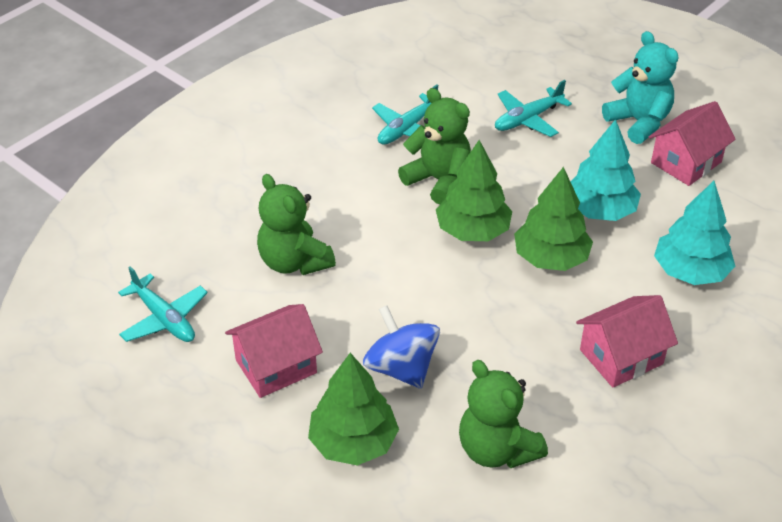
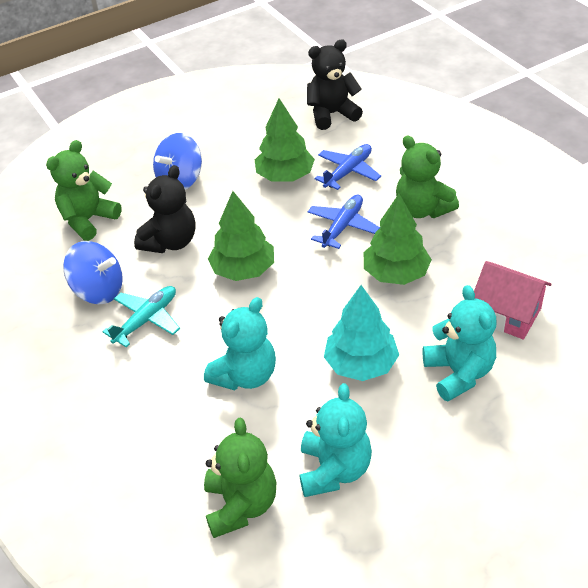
black teddy bear: none = 0 -> [134,165,195,253] [307,39,363,130] = 2
blue plane: none = 0 -> [308,194,380,249] [314,144,381,190] = 2
blue spinning top: [363,305,440,389] = 1 -> [63,241,123,304] [153,133,202,190] = 2
pink house: [225,304,323,398] [576,295,678,387] [648,101,736,186] = 3 -> [474,261,552,340] = 1
turquoise plane: [118,266,208,342] [372,84,438,145] [495,80,572,137] = 3 -> [102,286,180,347] = 1
turquoise teddy bear: [602,31,679,144] = 1 -> [204,297,276,390] [300,383,372,497] [423,285,496,401] = 3
turquoise tree: [570,119,641,221] [654,181,735,285] = 2 -> [324,285,399,381] = 1

